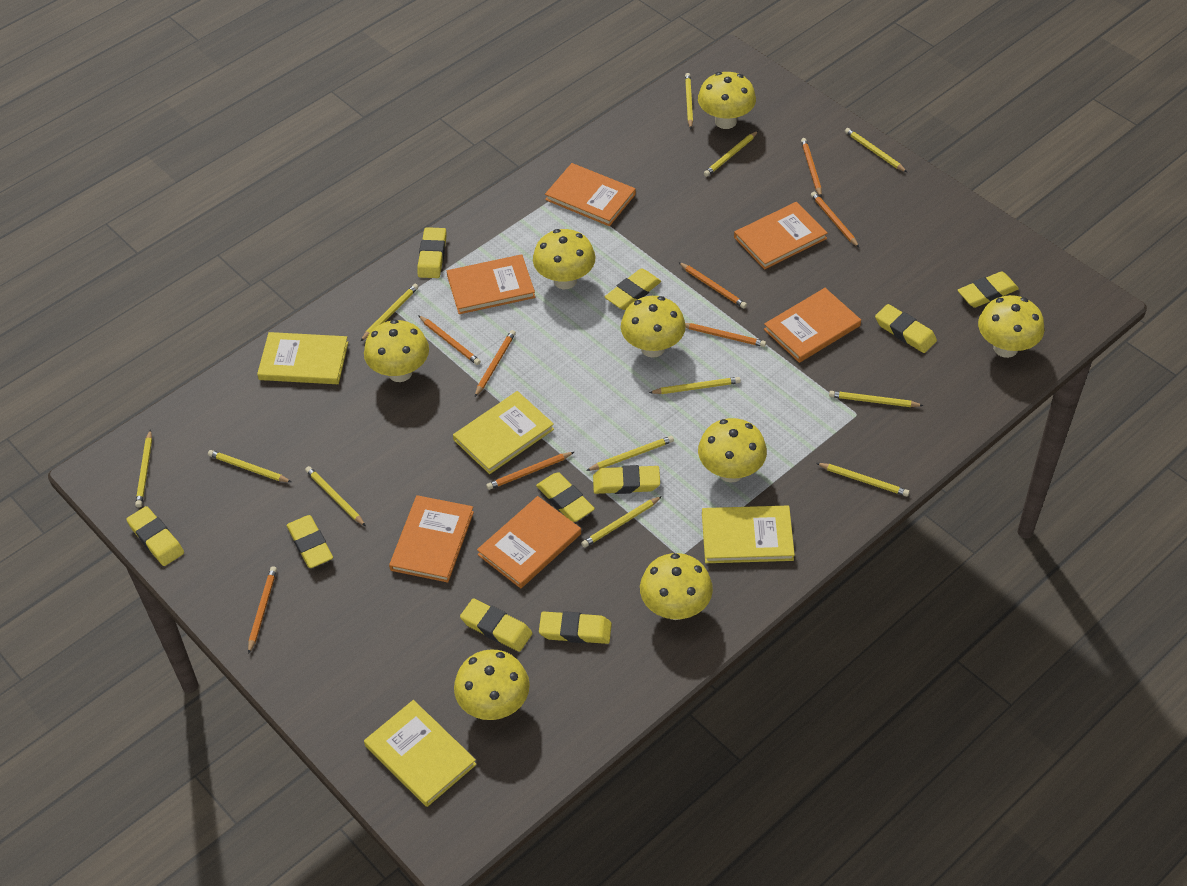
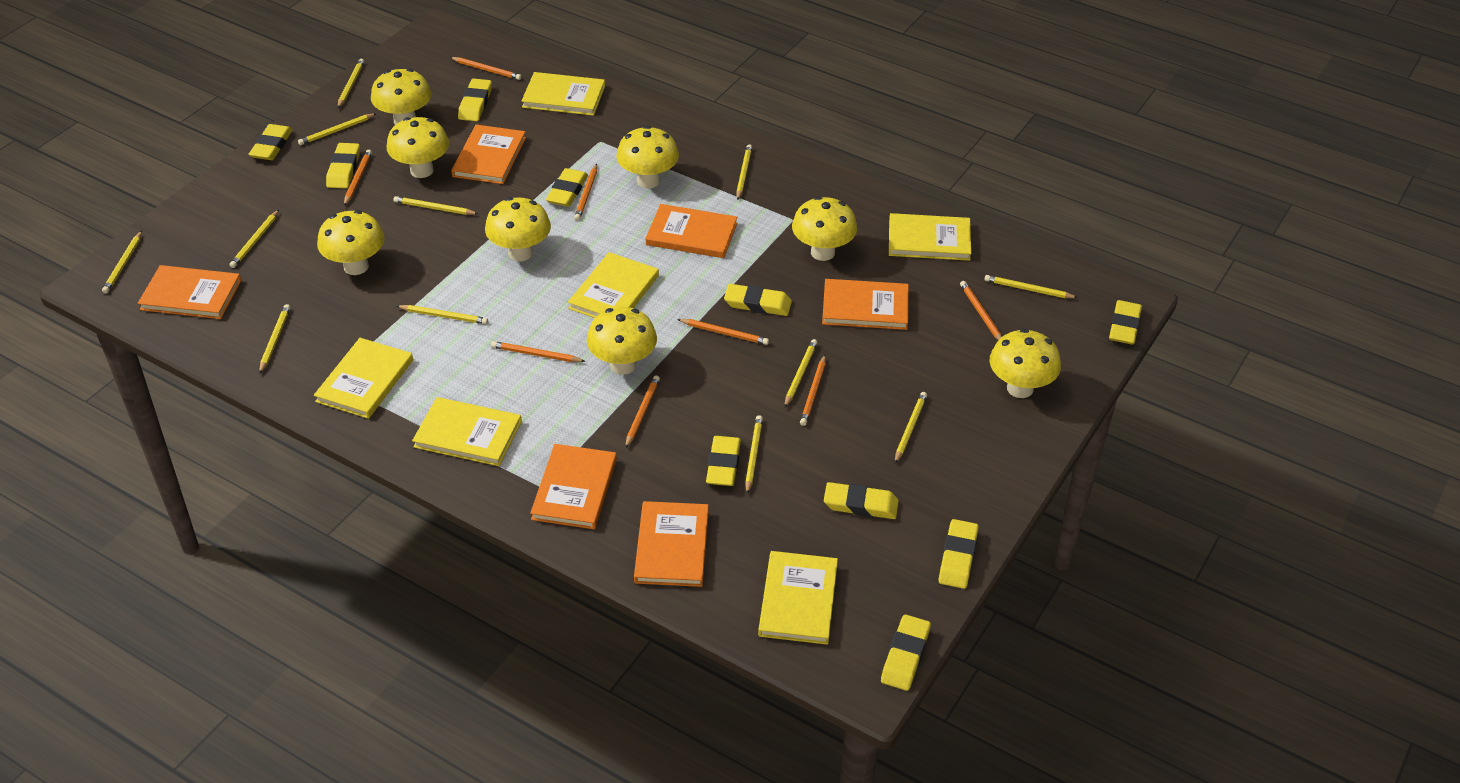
yellow book: [257,332,348,384] [364,700,477,807] [453,391,554,474] [702,506,795,563] = 4 -> [314,338,413,419] [412,397,522,466] [521,72,605,116] [568,252,659,318] [758,551,838,645] [889,213,971,261] = 6

